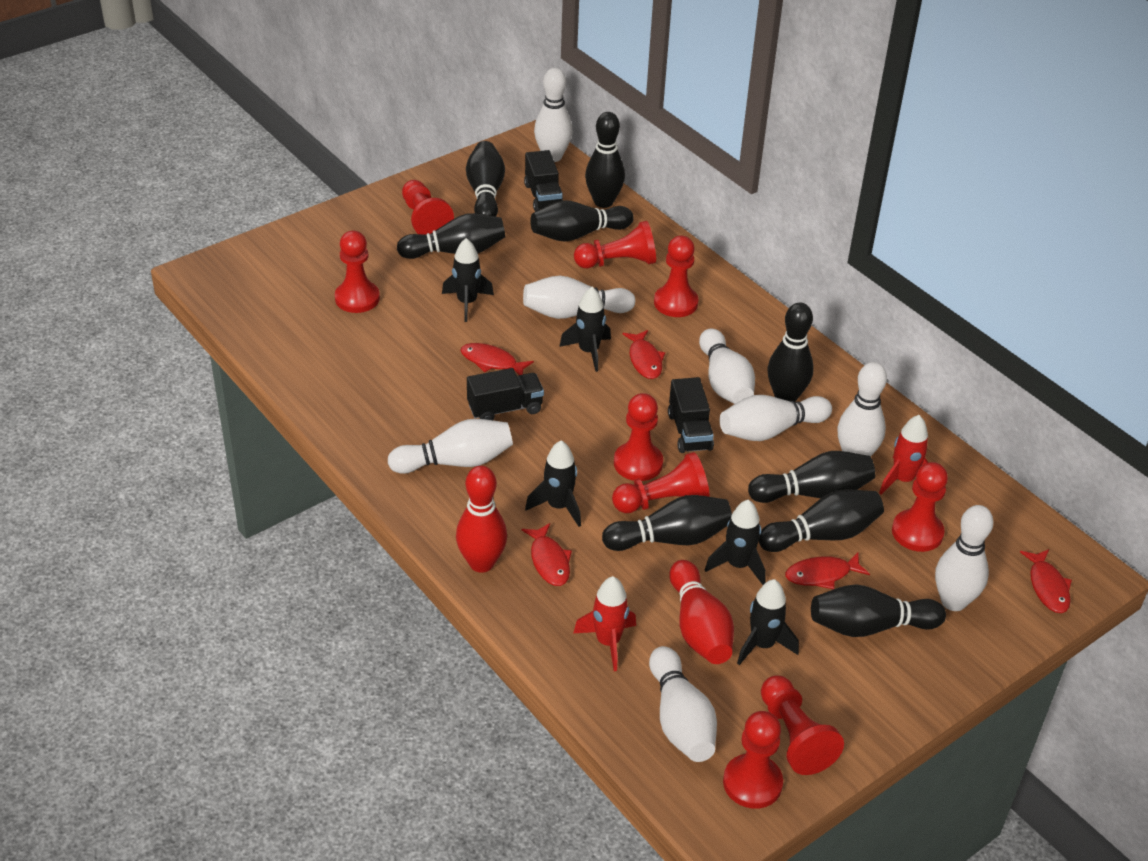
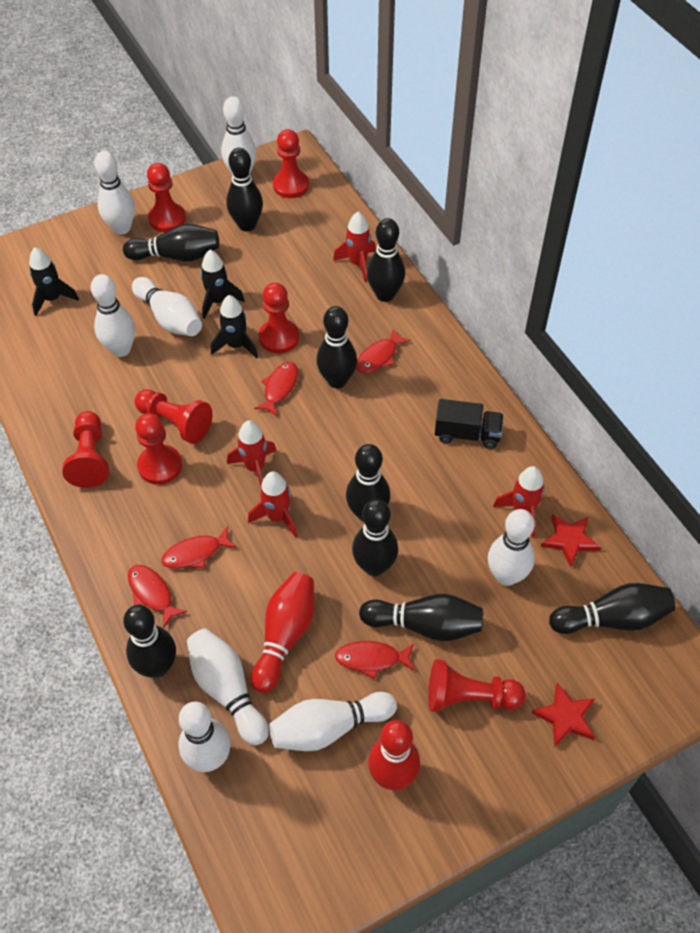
black rocket: [442,238,494,322] [525,440,581,527] [559,287,611,372] [705,499,766,585] [737,579,799,665] = 5 -> [29,247,79,316] [200,250,245,319] [211,295,258,359] = 3
black truck: [467,368,544,420] [524,150,563,212] [668,377,714,453] = 3 -> [435,399,504,449] = 1
red pawn: [335,231,380,313] [402,180,454,235] [574,221,656,268] [612,452,710,513] [614,393,663,481] [654,236,698,317] [723,711,783,809] [761,675,844,775] [892,462,948,552] = 9 -> [63,411,109,488] [135,389,213,444] [135,413,182,485] [147,163,186,232] [259,283,299,353] [273,129,309,198] [428,659,526,712] = 7
red rocket: [574,576,636,671] [879,415,928,495] = 2 -> [227,420,277,487] [248,471,298,538] [333,212,376,282] [493,466,545,538] = 4
red star: none = 0 -> [532,682,595,747] [541,514,601,567] = 2

